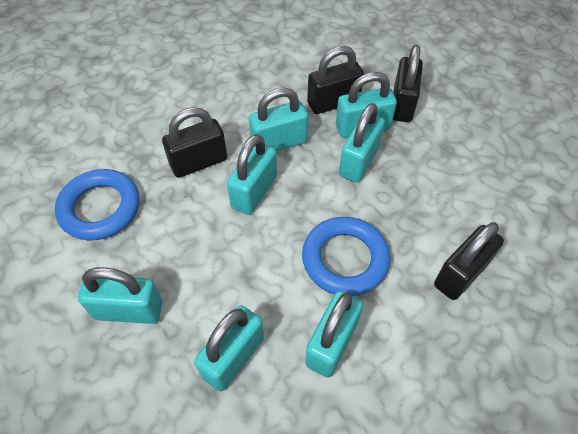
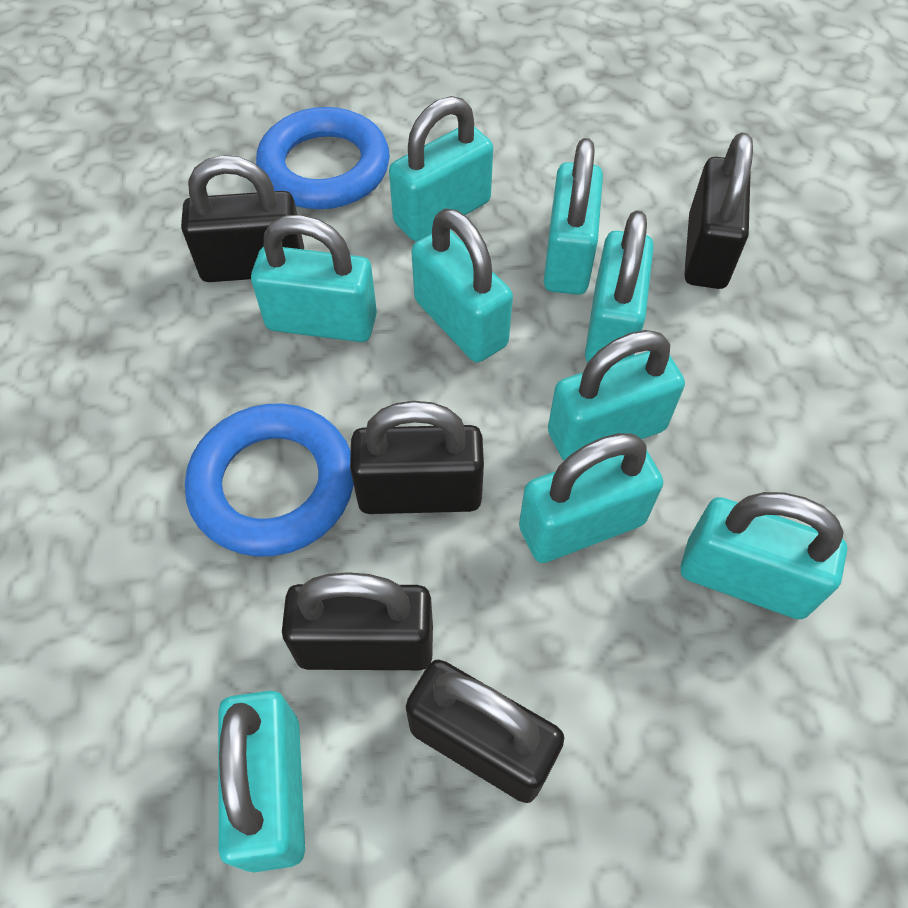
black padlock: [162,107,227,178] [307,46,364,114] [393,45,423,122] [434,222,504,300] = 4 -> [181,155,304,282] [282,572,433,670] [350,401,484,514] [406,660,564,803] [684,132,753,289] = 5
turquoise padlock: [78,267,163,324] [194,305,264,391] [227,134,277,215] [249,88,308,151] [305,291,363,378] [336,72,397,138] [339,103,385,182] = 7 -> [218,691,305,873] [251,215,377,342] [389,96,493,241] [411,208,513,362] [519,433,663,563] [544,138,603,295] [548,330,685,461] [585,210,654,362] [681,492,847,619] = 9

